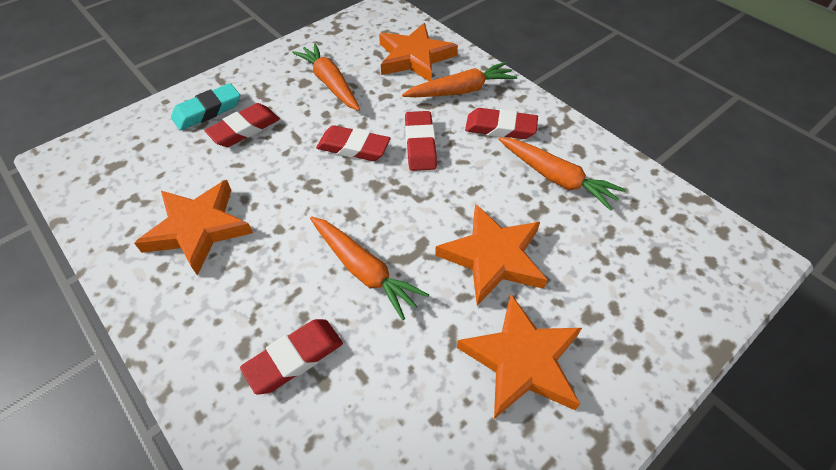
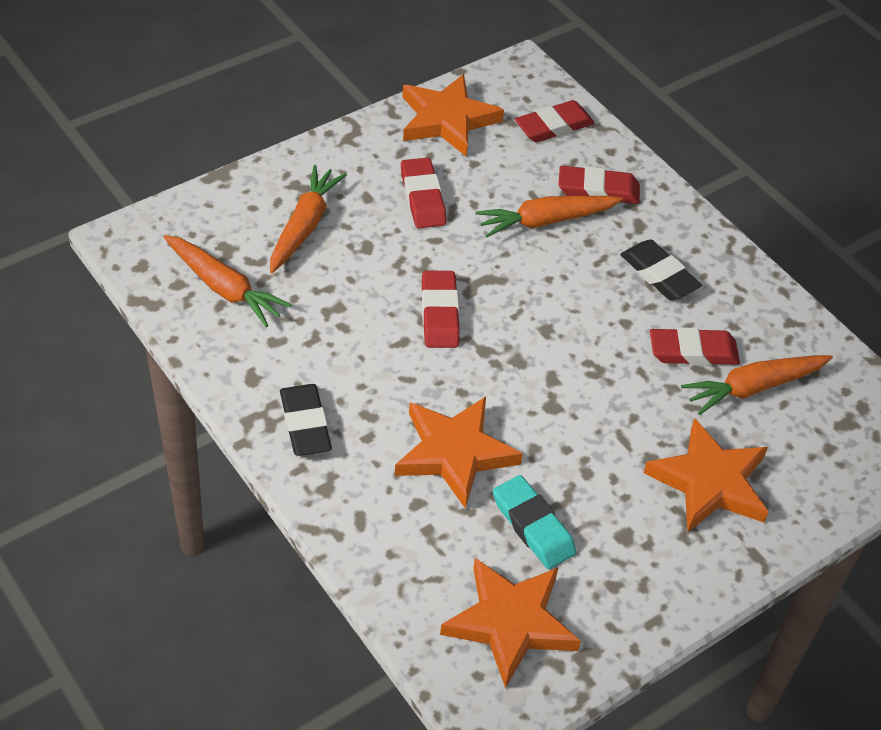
black eraser: none = 0 -> [280,384,332,456] [620,240,702,300] = 2

